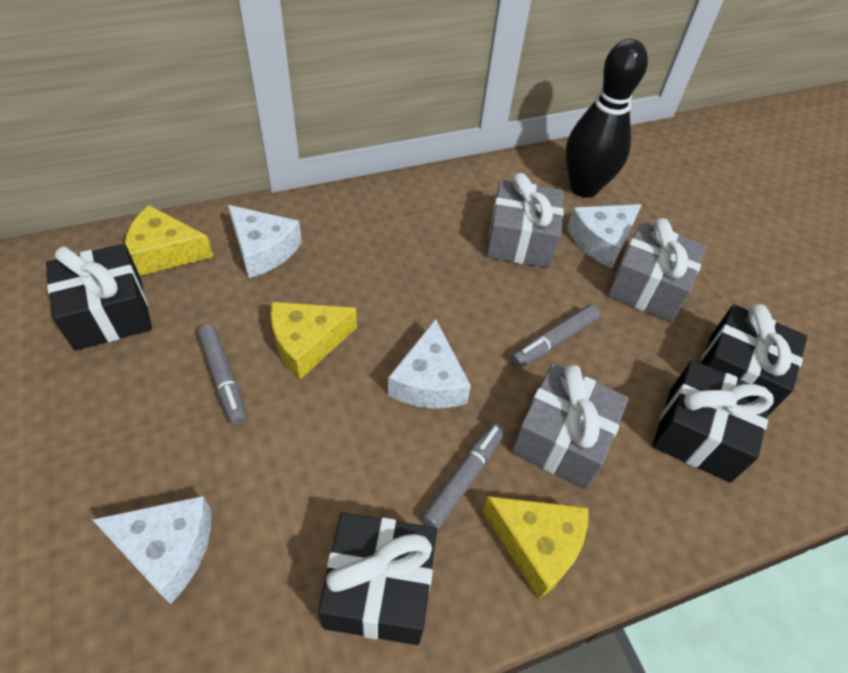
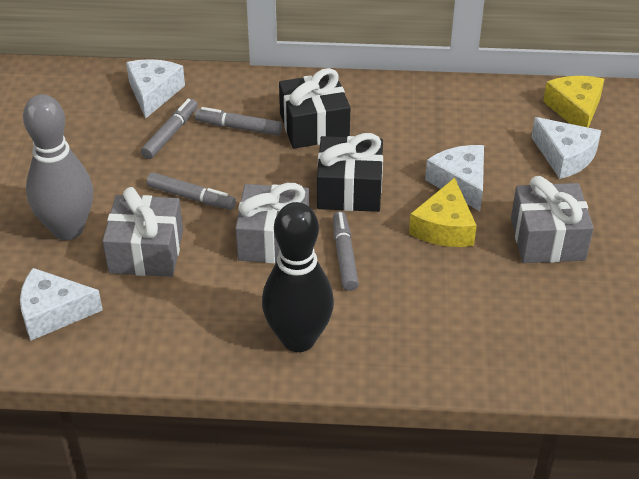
black gift: [46,243,152,351] [318,513,437,645] [652,360,774,482] [700,304,807,415] = 4 -> [279,68,350,149] [317,133,383,212] = 2
grey bowling pin: none = 0 -> [23,94,93,240] = 1
grey marker: [197,324,247,426] [421,422,505,531] [511,304,600,368] = 3 -> [141,98,198,159] [147,173,236,210] [195,107,282,136] [333,211,359,291] = 4
yellow cheese: [125,205,213,276] [271,302,357,380] [482,496,589,599] = 3 -> [409,178,477,247] [543,76,604,128] = 2

